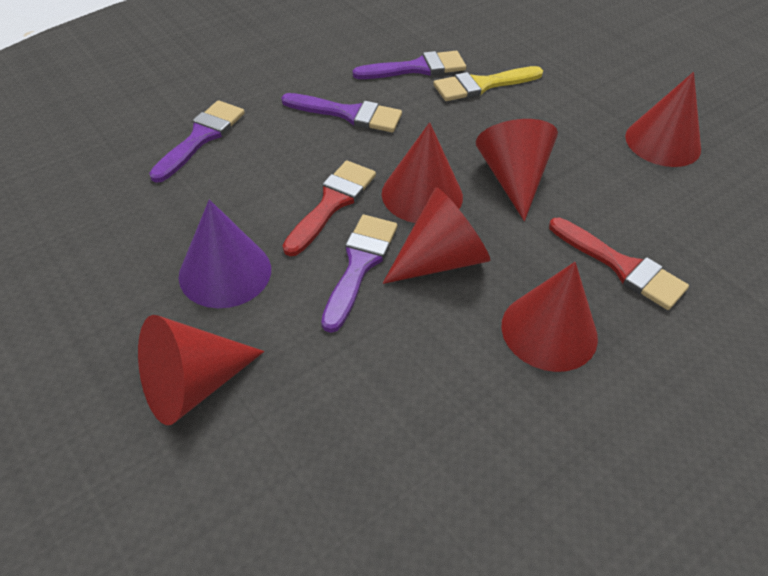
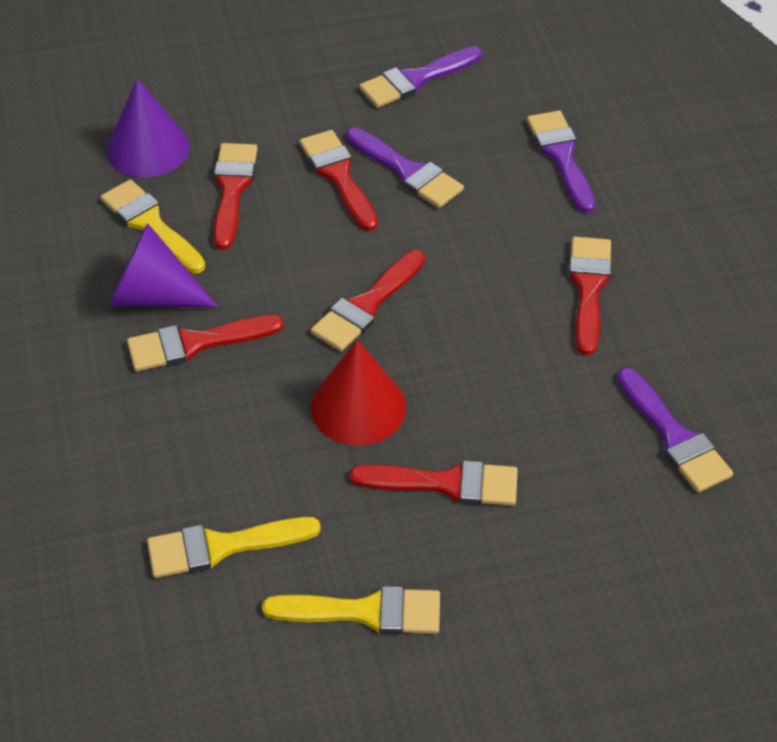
purple cone: [179,199,271,308] = 1 -> [106,79,190,178] [109,223,218,307] = 2
red brush: [283,160,376,256] [549,217,689,310] = 2 -> [127,315,284,371] [213,143,258,250] [299,130,378,231] [311,250,425,351] [350,461,518,506] [569,237,612,355] = 6
red cone: [138,315,264,425] [382,122,463,223] [383,187,490,284] [476,119,558,221] [501,262,598,372] [625,72,701,167] = 6 -> [311,340,407,446] = 1
yellow brush: [433,66,543,101] = 1 -> [101,179,205,274] [147,517,321,578] [262,586,440,634] = 3

